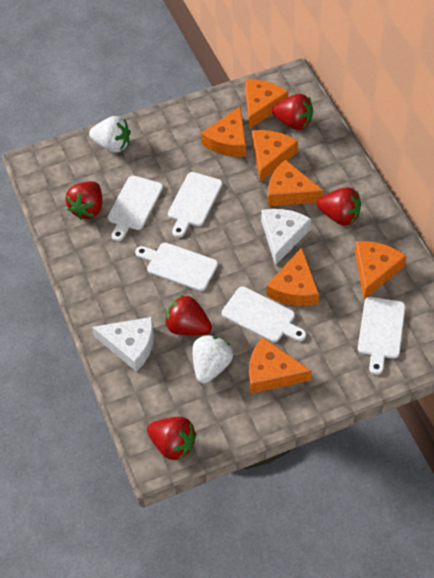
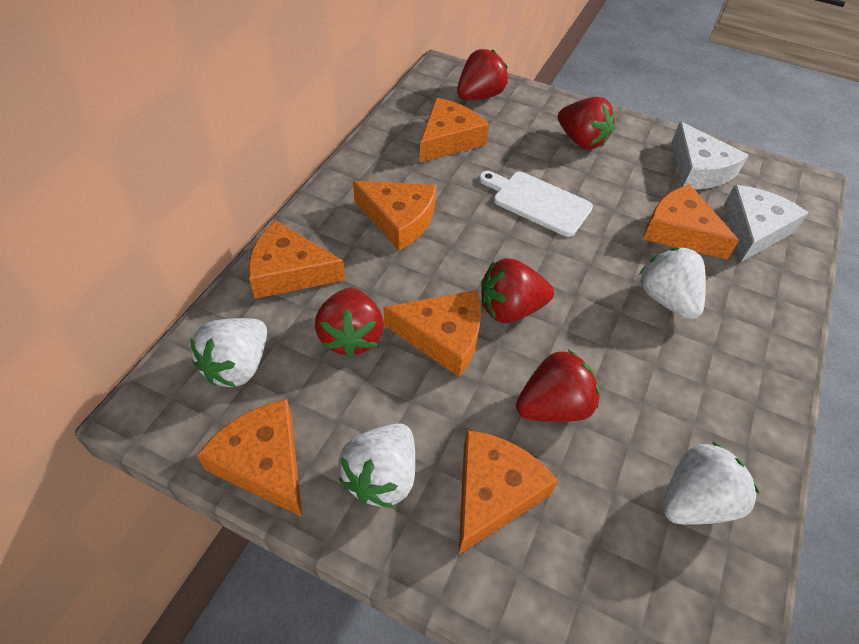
white cutting board: [108,176,163,241] [135,243,218,291] [168,172,222,238] [222,287,306,342] [358,297,405,375] = 5 -> [479,171,593,237] = 1
white strawberry: [89,116,131,153] [192,335,233,383] = 2 -> [190,318,267,387] [339,423,415,508] [639,248,706,319] [663,442,759,525] = 4

